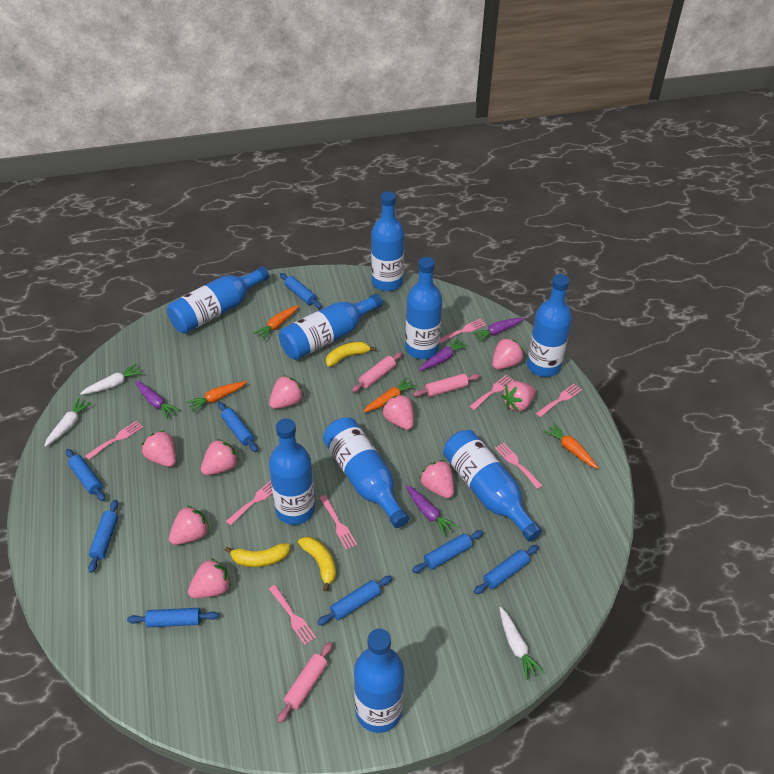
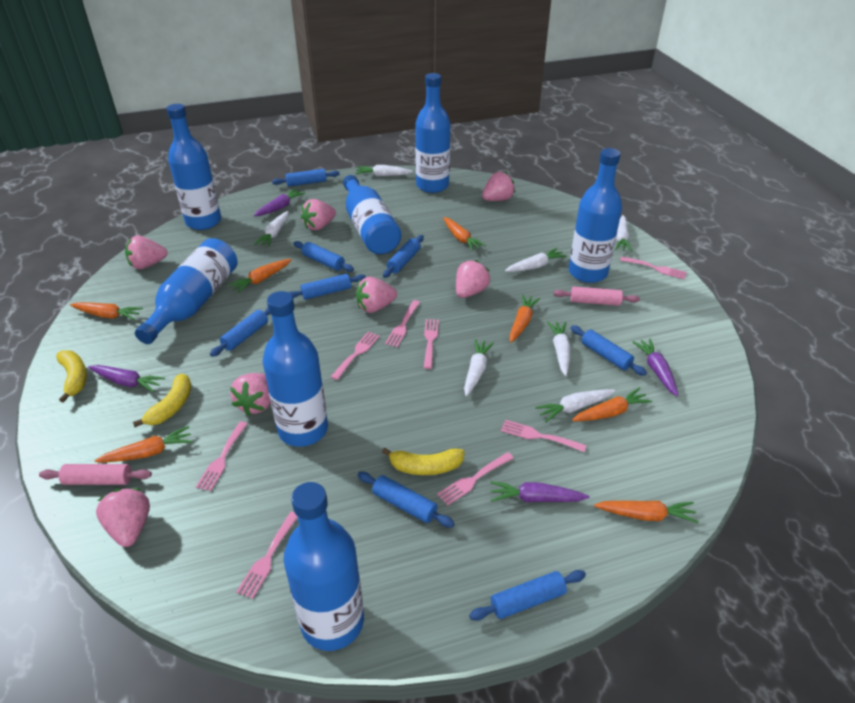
blue bottle: [167,266,269,334] [269,418,315,525] [279,293,383,360] [323,417,409,528] [354,628,404,733] [371,191,404,291] [405,257,442,359] [443,430,542,541] [527,274,572,377] = 9 -> [135,238,238,344] [167,104,221,230] [262,291,328,447] [283,482,364,651] [343,175,401,254] [415,73,450,193] [569,148,622,283] = 7
orange carrot: [186,381,247,412] [253,305,299,340] [363,377,417,412] [543,423,598,469] = 4 -> [70,302,143,320] [95,426,193,462] [228,259,292,293] [443,217,486,251] [509,294,540,343] [572,388,652,421] [594,501,698,523] = 7
pink rolling pin: [277,642,333,723] [351,352,402,393] [413,373,480,397] = 3 -> [39,464,152,485] [553,287,640,306] = 2
pink strawberry: [142,430,176,467] [169,506,209,545] [188,558,231,598] [201,439,239,475] [269,375,304,409] [382,394,414,430] [419,460,454,498] [492,338,524,369] [502,381,536,412] = 9 -> [96,488,150,547] [125,236,167,269] [230,373,271,416] [301,199,336,231] [356,277,397,313] [456,260,490,298] [482,172,515,201] = 7
white carrot: [44,398,92,447] [80,364,143,395] [499,607,544,680] = 3 -> [254,211,289,247] [356,165,414,176] [464,339,494,396] [505,248,567,272] [535,389,615,422] [547,321,571,376] [615,215,632,252] = 7

